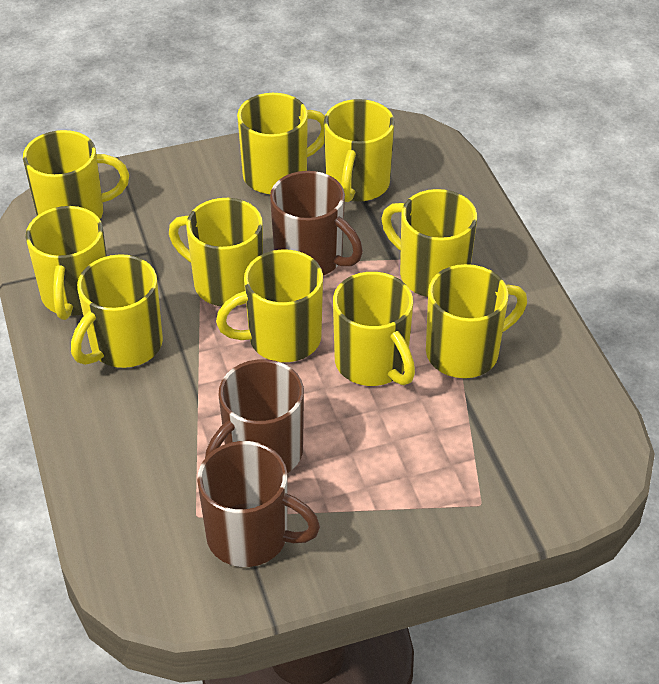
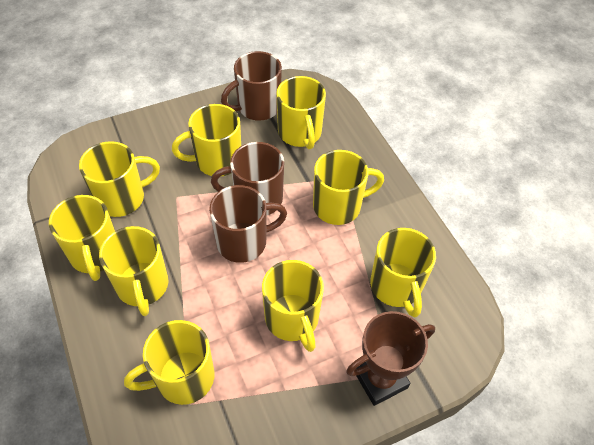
brown trophy: none = 0 -> [346,311,435,406] = 1
yellow mug: [23,130,129,219] [26,206,107,320] [71,254,163,368] [169,198,263,306] [216,249,323,362] [237,93,325,194] [324,99,395,202] [333,272,415,386] [382,189,477,297] [426,264,527,378] = 10 -> [49,195,115,281] [79,141,160,217] [99,226,169,316] [124,320,214,405] [172,104,241,177] [262,260,324,352] [276,76,326,149] [313,150,384,225] [370,228,436,318] = 9

